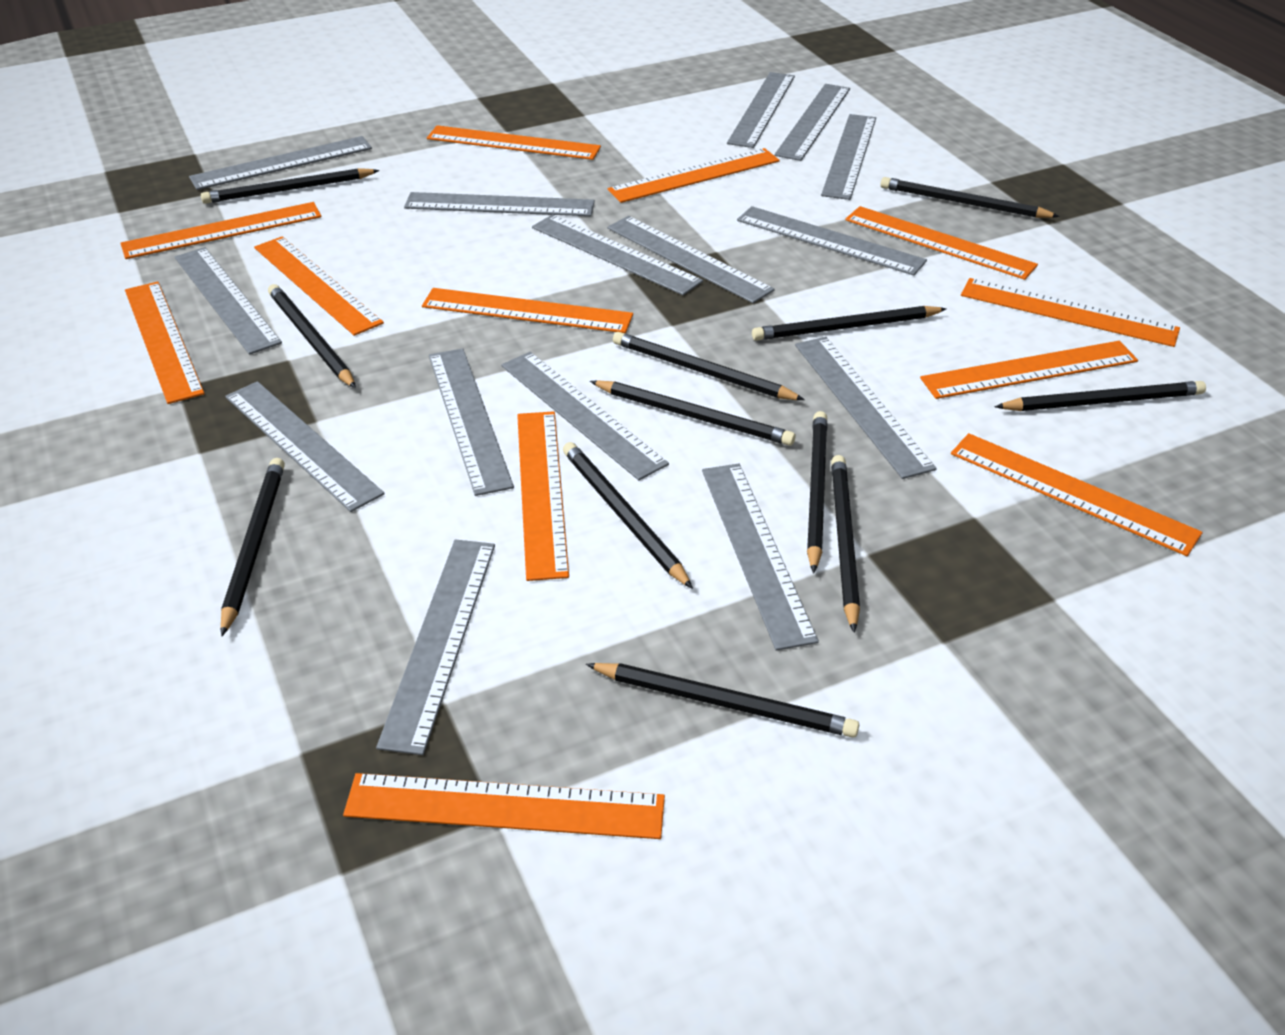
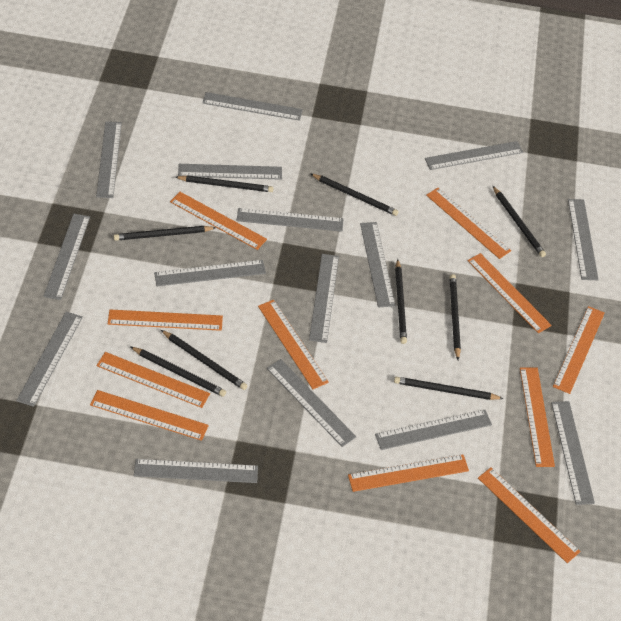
black pencil: [201,168,380,204] [221,458,285,637] [268,284,356,388] [563,442,693,589] [586,663,859,738] [590,380,795,446] [613,332,805,400] [752,306,946,341] [807,411,828,574] [831,455,860,632] [880,177,1060,218] [994,381,1206,411] = 12 -> [114,226,216,241] [131,347,226,397] [161,330,247,390] [175,175,273,192] [311,174,399,216] [394,377,504,400] [395,259,407,344] [450,274,461,360] [493,186,546,257] = 9
orange ruler: [120,202,321,259] [125,282,204,404] [254,236,384,336] [343,773,665,839] [422,288,633,333] [427,125,601,160] [517,411,569,581] [608,148,780,203] [845,206,1038,280] [920,341,1138,399] [951,433,1203,556] [961,278,1180,347] = 12 -> [90,390,209,441] [96,352,210,408] [108,309,223,331] [170,192,267,250] [258,300,329,389] [348,454,469,492] [426,188,511,259] [468,253,552,333] [478,467,581,563] [520,368,555,467] [553,306,605,394] = 11

